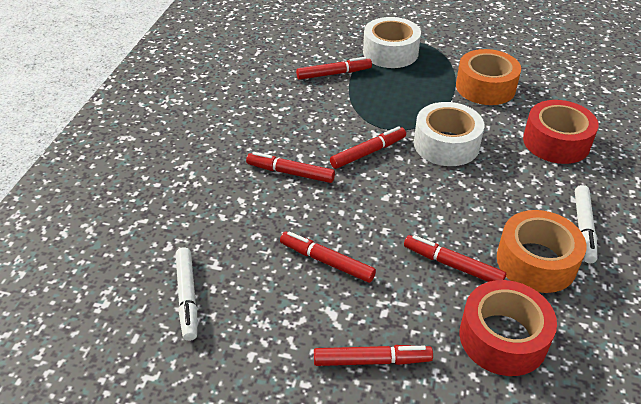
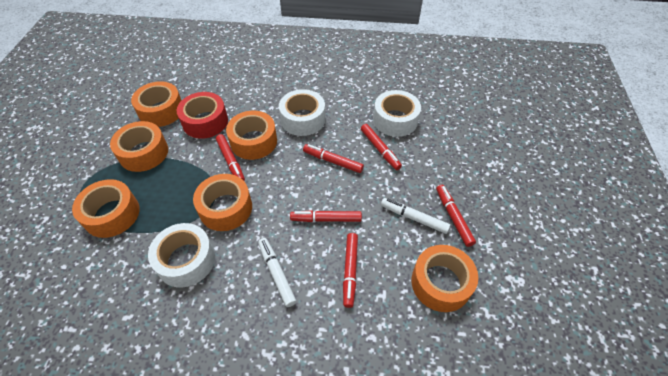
orange tape: [456,49,521,105] [497,210,586,293] = 2 -> [72,179,140,238] [110,121,168,172] [131,81,182,127] [193,174,252,231] [226,111,277,160] [411,245,478,312] = 6
red tape: [459,280,557,376] [523,100,599,164] = 2 -> [177,92,228,139] = 1
white tape: [363,17,421,68] [414,102,484,166] = 2 -> [148,223,215,288] [279,89,325,136] [373,90,421,137] = 3

